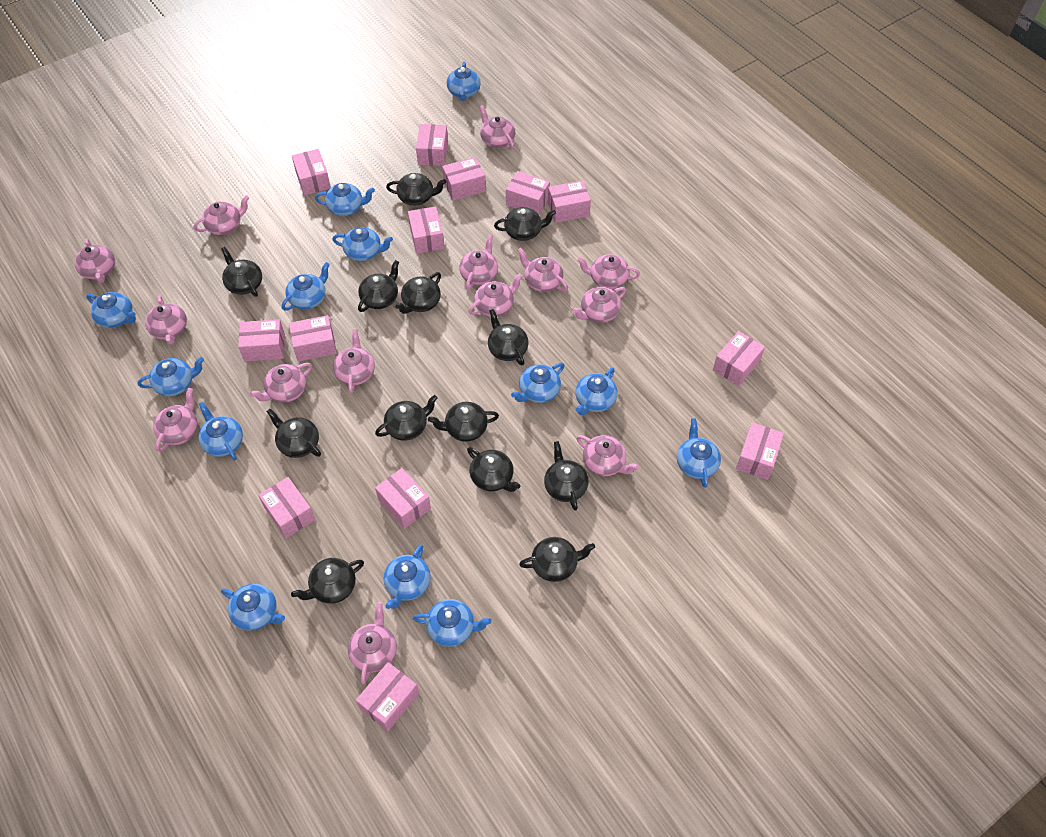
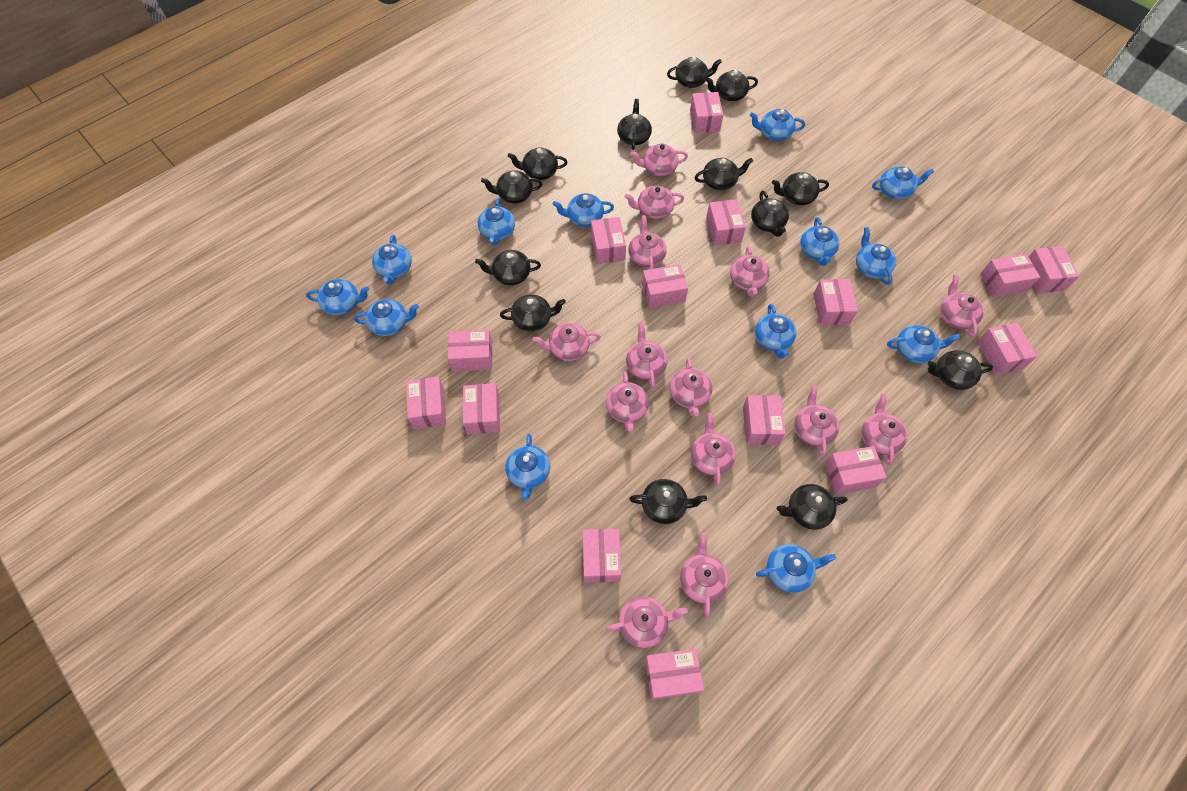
pink box: [238,319,285,362] [258,477,315,538] [289,315,337,362] [292,149,331,195] [356,662,419,731] [375,468,431,529] [408,206,444,254] [416,124,448,166] [442,157,486,201] [506,171,550,214] [548,180,591,223] [713,331,765,386] [736,422,784,480] = 13 -> [406,377,446,429] [448,330,492,371] [463,383,500,434] [583,529,621,583] [591,217,626,264] [642,264,688,309] [645,649,704,700] [690,92,723,133] [706,199,746,246] [743,395,786,445] [814,279,858,325] [825,446,887,495] [977,323,1037,375] [980,254,1040,297] [1029,246,1079,293] = 15

